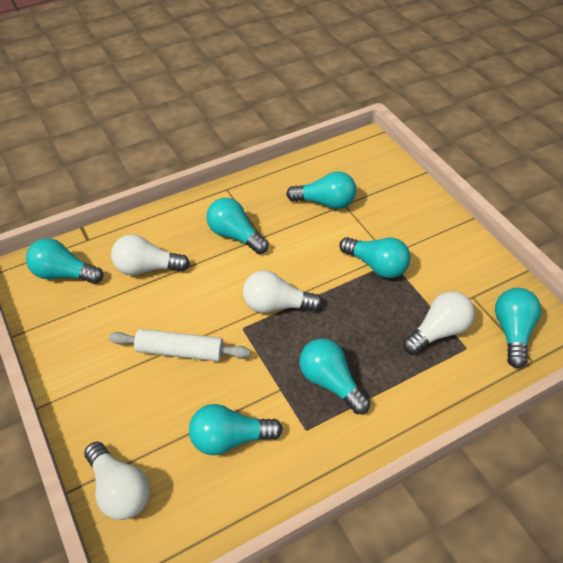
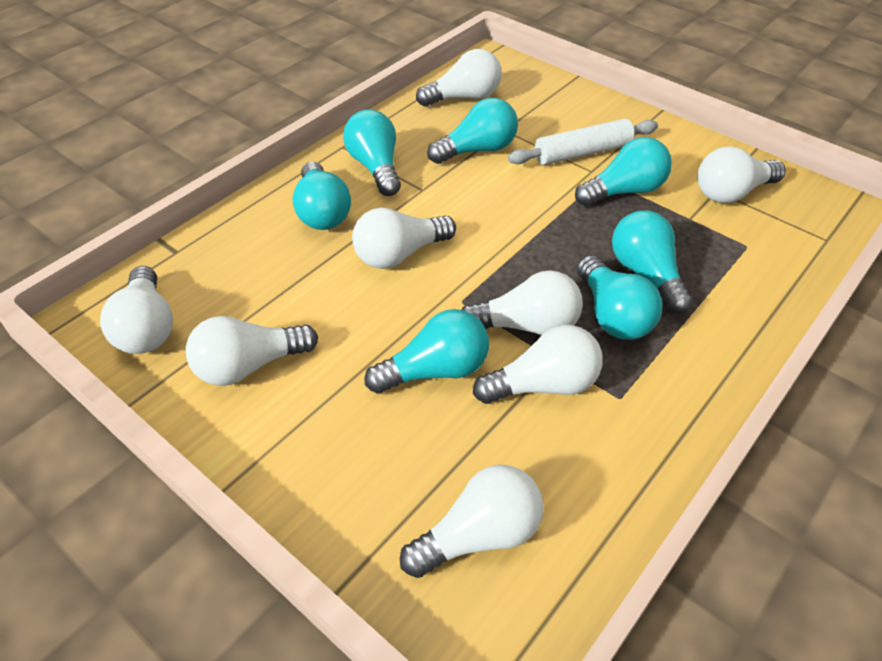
white light bulb: [84,442,150,520] [111,234,190,275] [243,270,323,313] [403,291,475,354] = 4 -> [100,266,173,354] [186,316,318,386] [352,208,456,269] [400,465,544,578] [416,49,502,107] [461,270,583,335] [473,325,603,404] [697,147,786,203] = 8

